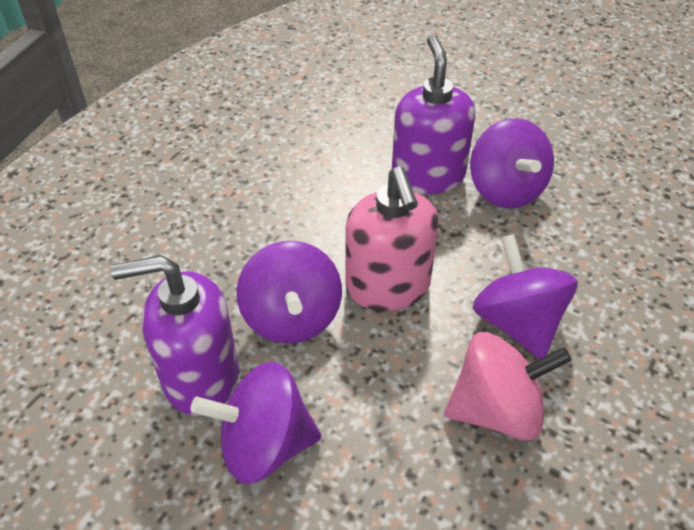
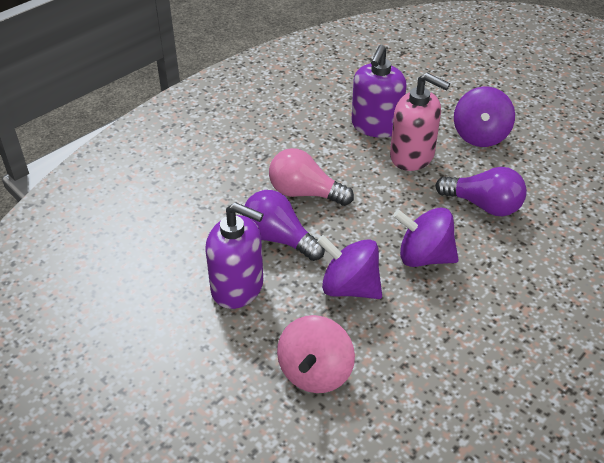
pink light bulb: none = 0 -> [269,148,354,206] = 1
purple light bulb: none = 0 -> [243,190,325,261] [435,167,527,216] = 2
purple spinning top: [191,362,321,484] [237,241,342,344] [470,118,554,208] [473,234,578,359] = 4 -> [317,235,382,299] [393,207,459,267] [454,87,515,147] = 3

